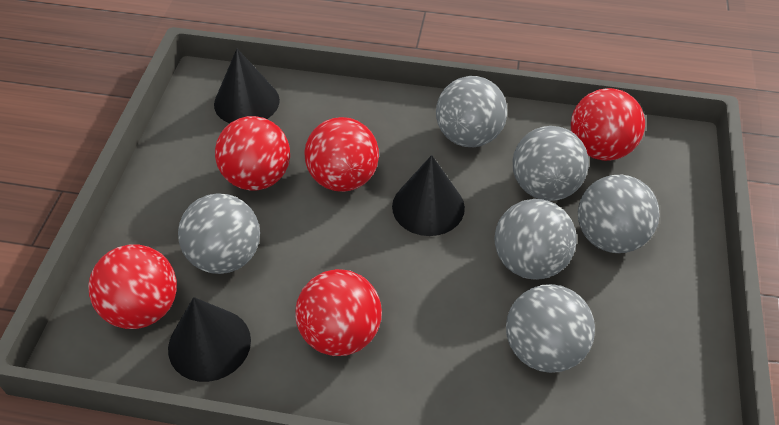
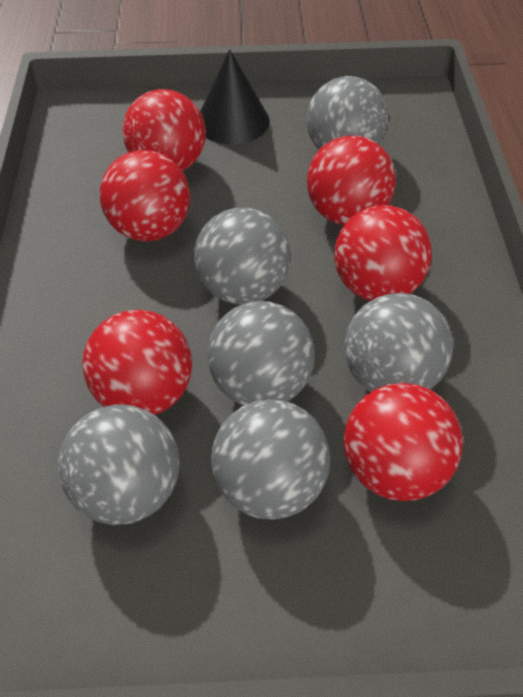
black cone: [168,297,251,382] [214,49,280,123] [392,155,465,236] = 3 -> [200,49,270,144] = 1
red ball: [88,244,177,329] [215,116,290,191] [295,269,382,356] [304,117,379,192] [571,88,645,161] = 5 -> [82,310,192,415] [100,150,190,242] [122,89,206,171] [307,135,396,225] [334,205,432,301] [343,383,463,501] = 6

